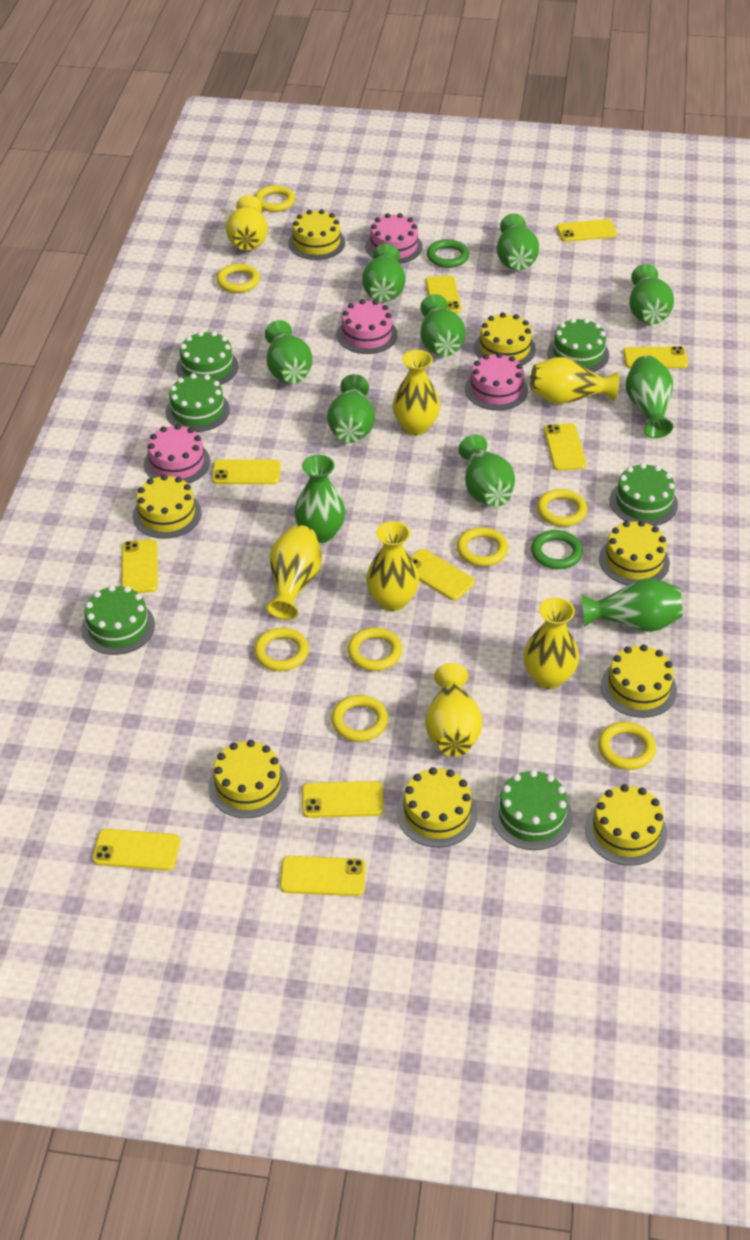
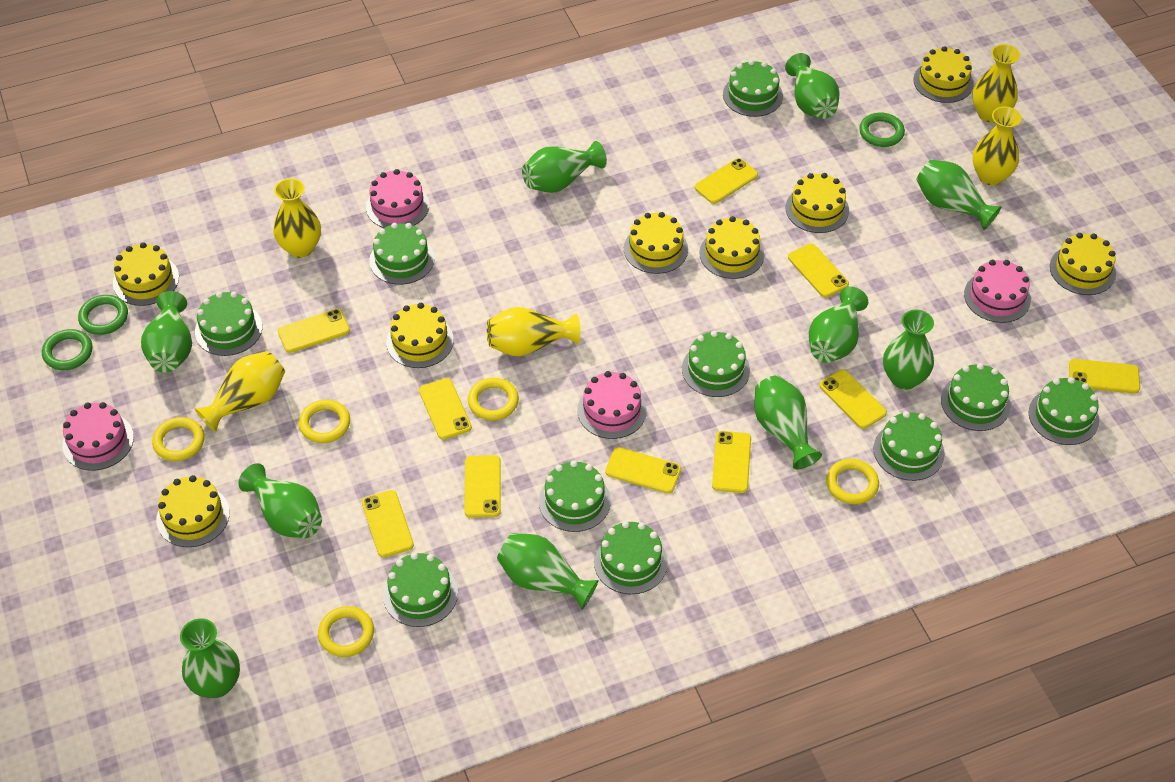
green cake: [81,585,155,655] [166,373,230,432] [176,331,239,385] [491,770,573,850] [547,318,609,372] [610,463,678,526] = 6 -> [195,292,262,356] [369,223,435,285] [383,552,458,627] [539,460,611,532] [594,521,668,594] [682,331,750,397] [723,60,783,117] [873,411,945,481] [941,363,1011,431] [1029,377,1099,445] = 10
green ring: [427,239,469,268] [531,530,583,569] = 2 -> [42,329,92,370] [78,295,128,335] [859,113,905,147] = 3
yellow ring: [217,263,260,293] [254,628,309,671] [255,185,295,212] [331,695,388,742] [348,627,402,671] [457,527,508,566] [537,489,587,527] [598,722,656,770] = 8 -> [152,417,205,461] [299,400,350,443] [318,606,374,657] [468,378,519,420] [826,459,879,504] = 5
yellow vase: [226,195,268,250] [266,525,322,620] [366,521,419,611] [392,350,440,435] [425,663,482,757] [523,598,579,689] [530,357,619,404] = 7 -> [195,351,285,433] [273,178,321,258] [487,307,580,356] [972,44,1020,123] [973,106,1021,185] = 5

